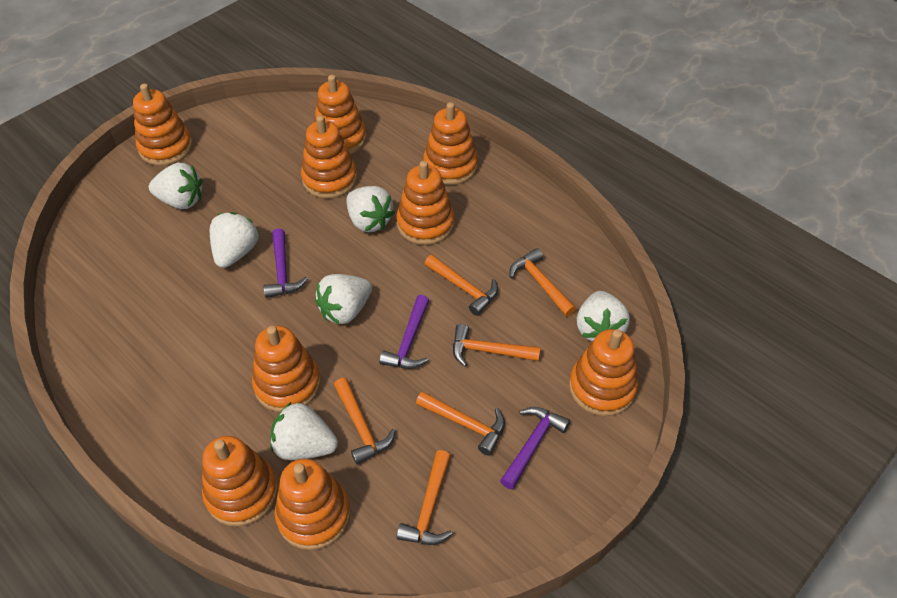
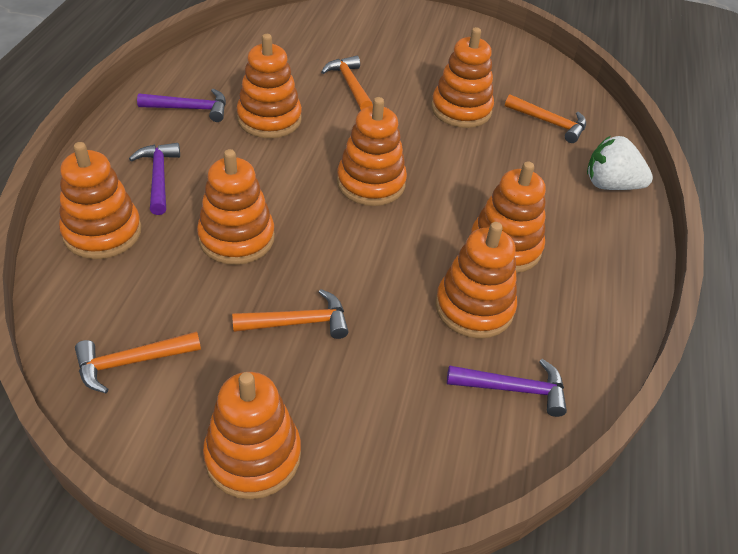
orange hammer: [334,378,396,465] [397,450,452,545] [416,391,505,456] [424,255,498,316] [453,324,540,367] [510,248,576,316] = 6 -> [75,331,201,393] [232,289,349,339] [321,56,373,110] [505,94,586,143] = 4
orange stacking toy: [133,84,193,166] [202,436,278,527] [252,326,321,412] [275,459,351,550] [301,115,357,198] [314,75,366,154] [397,161,454,245] [423,102,478,185] [569,329,638,416] = 9 -> [59,142,142,259] [197,149,275,265] [203,372,301,499] [236,34,302,138] [337,97,407,206] [431,27,494,128] [435,222,517,339] [471,161,546,273] = 8
white strawberry: [149,163,202,209] [210,212,258,268] [270,402,338,460] [315,274,372,324] [346,186,395,232] [577,291,630,342] = 6 -> [587,136,653,190] = 1

